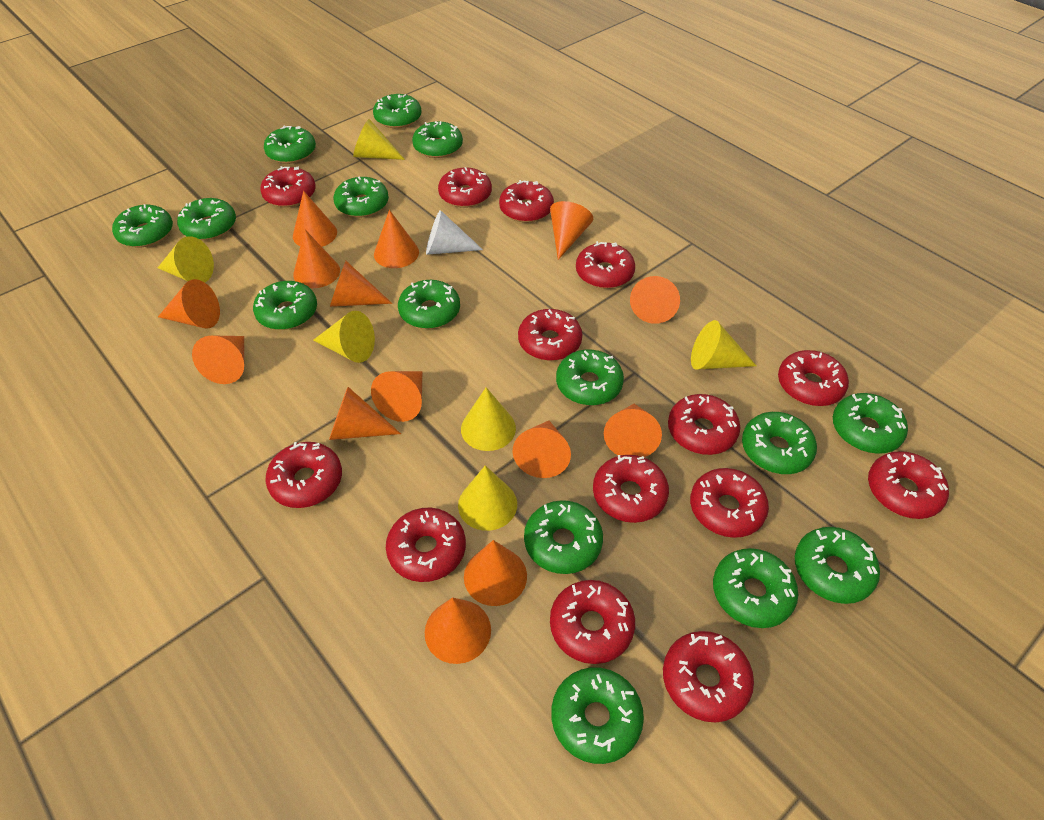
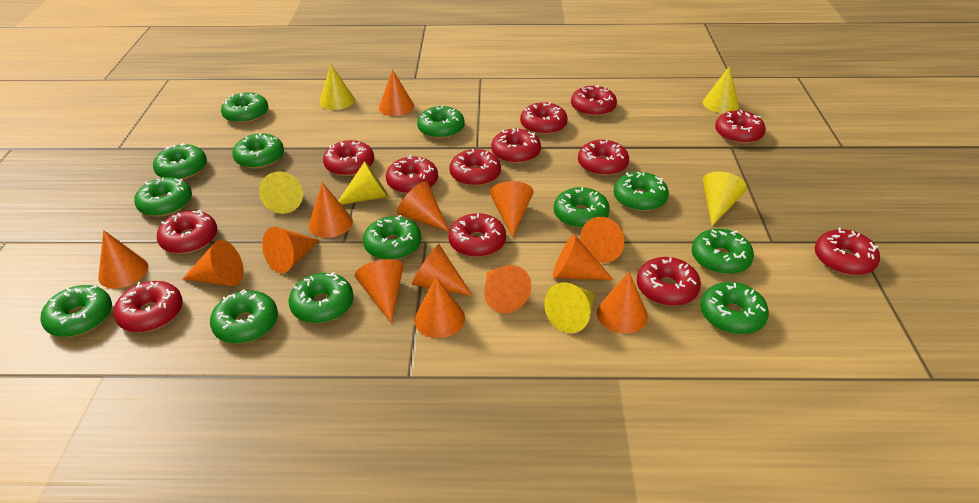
green donut: [112,204,173,248] [177,198,236,240] [253,281,317,330] [264,126,316,164] [333,177,389,217] [373,94,421,128] [398,280,460,329] [412,121,463,158] [524,500,603,574] [551,667,644,764] [556,350,624,405] [713,548,798,628] [742,412,817,474] [795,527,880,604] [833,393,908,454] = 15 -> [41,285,112,337] [134,177,192,217] [153,143,207,180] [210,289,278,344] [221,92,268,124] [232,133,284,169] [289,272,354,324] [363,215,421,260] [417,106,465,139] [554,187,610,229] [614,172,669,212] [692,229,754,275] [701,282,769,335] = 13
red donut: [260,166,316,207] [265,442,342,508] [386,508,466,582] [438,167,492,208] [499,180,554,223] [518,309,582,361] [550,580,635,664] [576,241,635,289] [593,455,669,523] [663,631,754,722] [668,394,740,455] [690,468,769,538] [778,350,849,406] [868,451,949,519] = 14 -> [114,281,183,333] [157,210,217,254] [323,140,374,176] [386,155,438,194] [448,213,506,257] [449,149,501,186] [491,128,541,164] [520,102,568,135] [571,84,617,117] [578,140,629,176] [637,257,701,306] [715,110,766,144] [815,228,880,276] = 13
white cone: [426,210,483,255] = 1 -> none = 0

